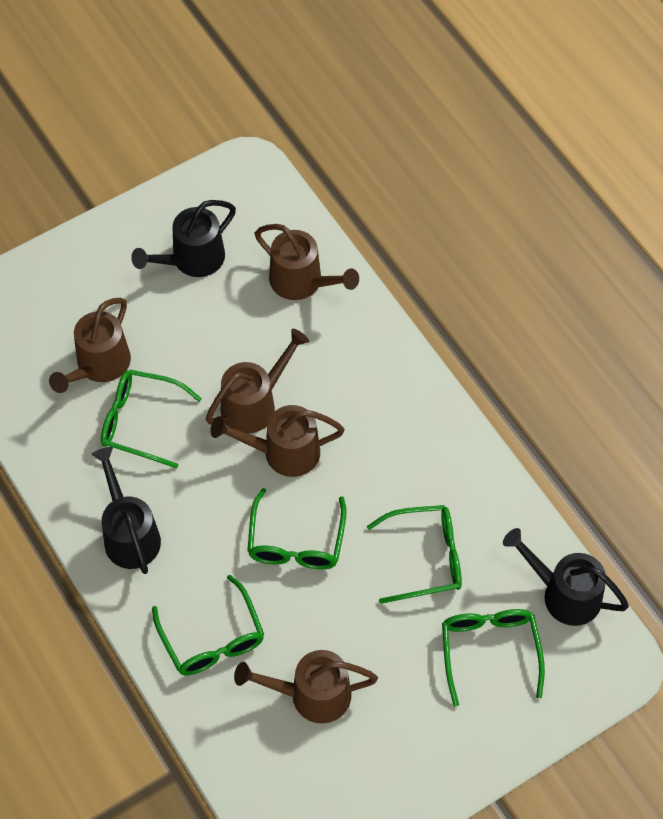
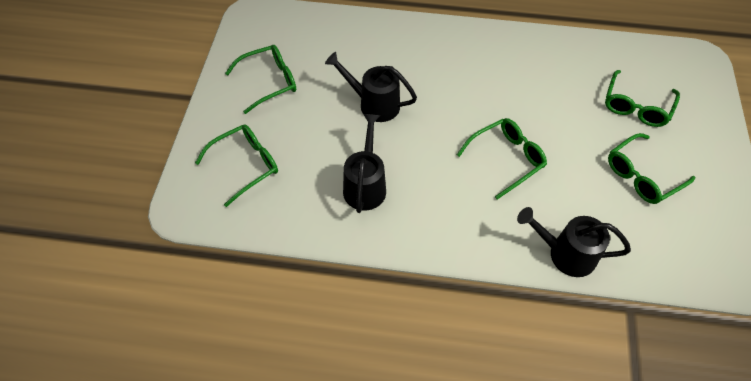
brown watering can: [49,298,131,393] [206,329,309,434] [210,405,344,477] [234,650,378,723] [255,224,359,300] = 5 -> none = 0

